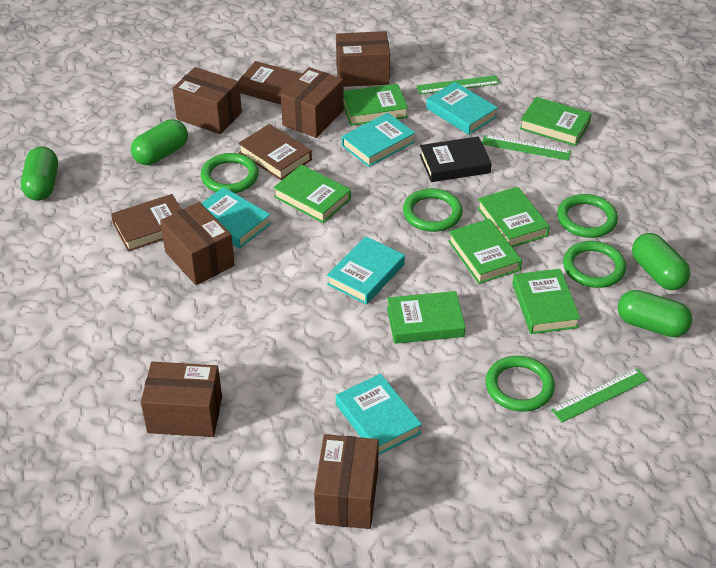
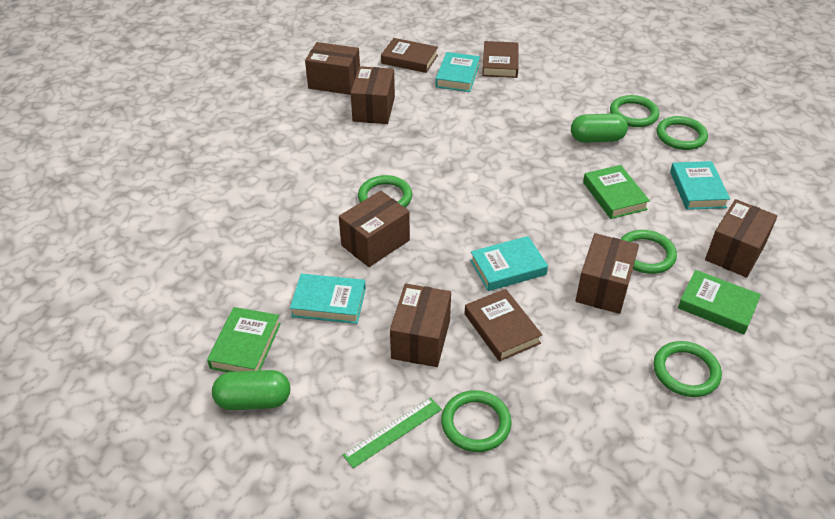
black book: [420,136,492,182] = 1 -> none = 0
green book: [273,165,351,223] [343,84,408,126] [387,291,465,344] [448,219,522,284] [477,187,550,247] [512,269,581,334] [520,97,592,146] = 7 -> [207,307,281,372] [583,165,650,219] [678,270,761,334] = 3
green capsule: [21,146,58,201] [131,119,188,165] [618,290,692,337] [632,233,690,290] = 4 -> [212,370,290,410] [571,113,628,143] = 2
green ring: [201,153,259,193] [403,188,463,232] [486,356,555,412] [557,194,618,238] [563,241,626,288] = 5 -> [358,175,412,207] [441,390,512,452] [610,95,659,127] [621,230,677,274] [653,341,722,397] [657,116,708,150] = 6
green ruler: [416,75,500,94] [482,135,571,160] [551,368,648,422] = 3 -> [343,397,442,469] = 1
turquoise book: [201,187,271,248] [327,236,405,305] [336,374,422,455] [342,113,415,167] [426,82,498,135] = 5 -> [290,274,366,324] [435,52,480,92] [470,236,548,291] [670,161,730,210] = 4

